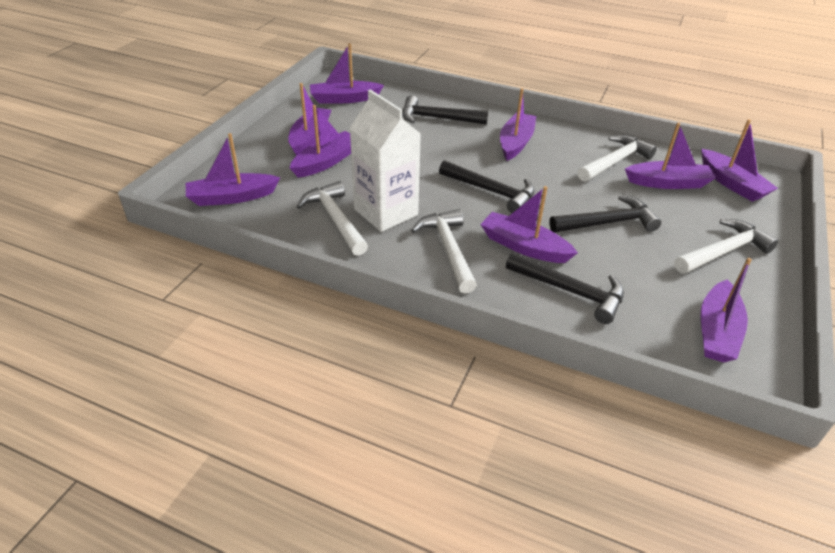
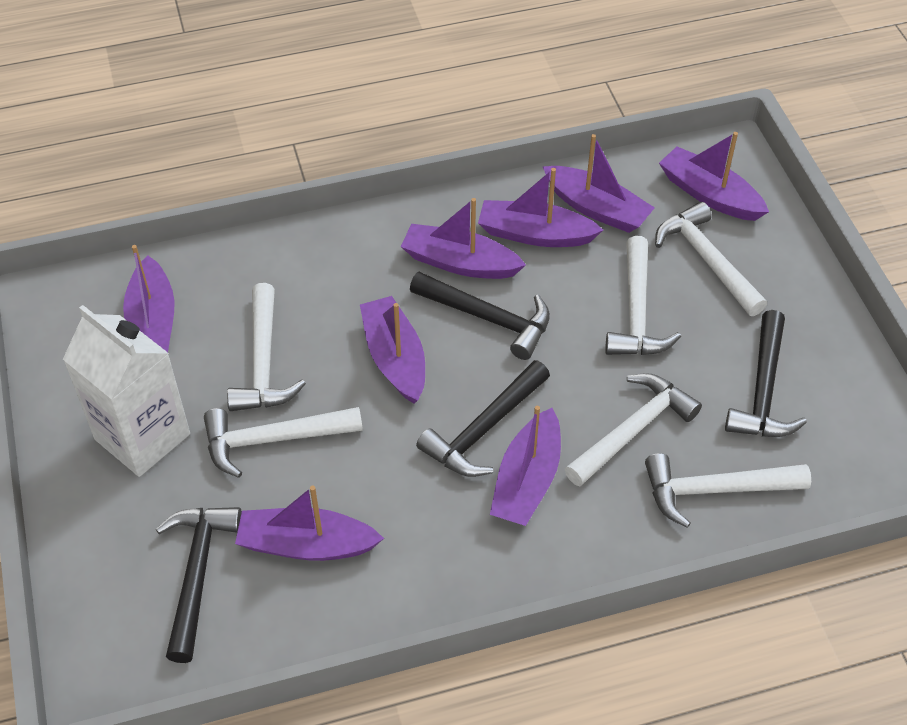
purple boat: [186,133,280,206] [288,83,332,156] [290,105,351,178] [310,43,384,103] [480,186,578,263] [500,89,536,161] [625,122,716,189] [701,119,778,202] [701,258,752,362] = 9 -> [123,245,175,352] [235,486,384,561] [360,296,425,404] [401,198,526,279] [478,168,603,247] [490,406,561,526] [543,134,655,233] [659,132,769,221] = 8
white hammer: [297,181,368,256] [411,209,477,294] [577,135,657,182] [674,219,778,274] = 4 -> [204,407,363,478] [227,283,306,411] [565,373,702,486] [605,236,681,355] [645,453,811,528] [655,202,767,316] = 6

